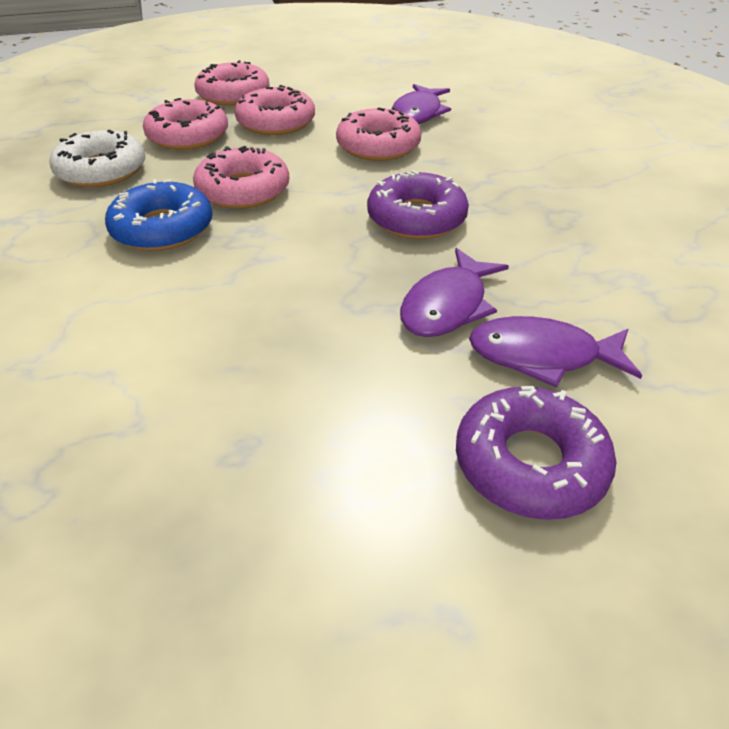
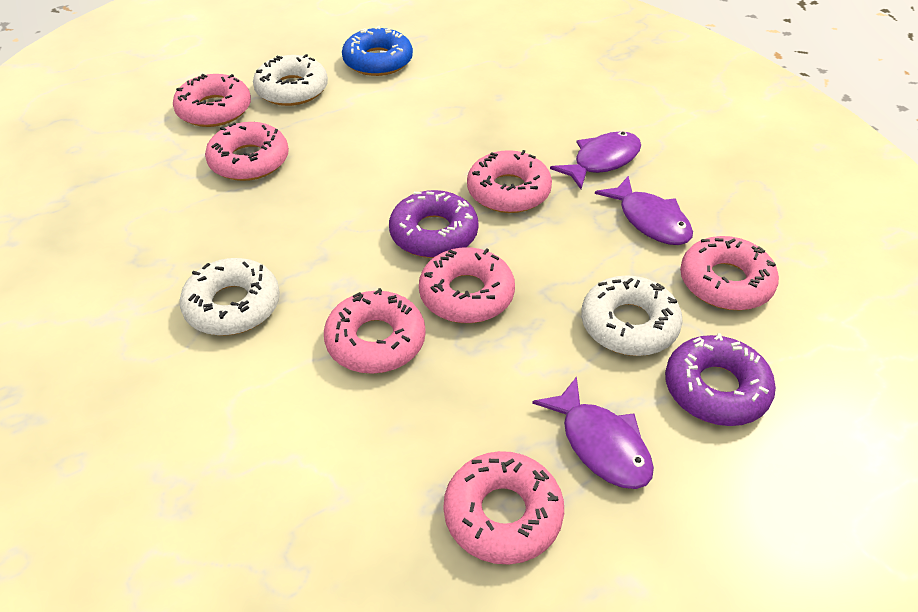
pink donut: [143,98,228,150] [193,146,289,209] [194,60,270,106] [235,85,315,135] [336,107,421,161] = 5 -> [173,74,251,127] [205,122,289,181] [324,288,426,374] [419,247,515,323] [444,451,564,565] [467,150,552,213] [680,236,779,310] = 7
white donut: [49,130,145,188] = 1 -> [180,258,280,336] [253,54,328,106] [581,275,683,356] = 3

